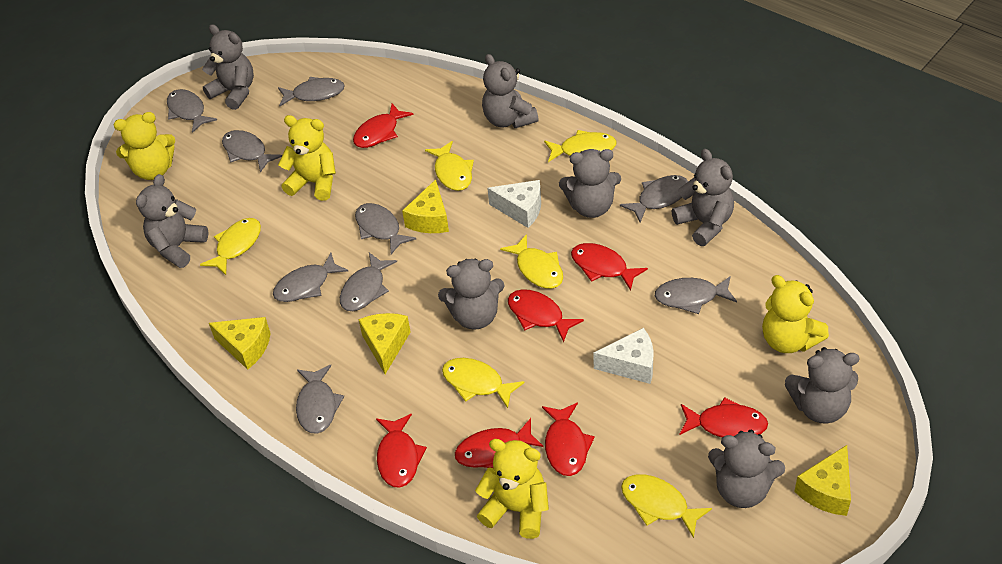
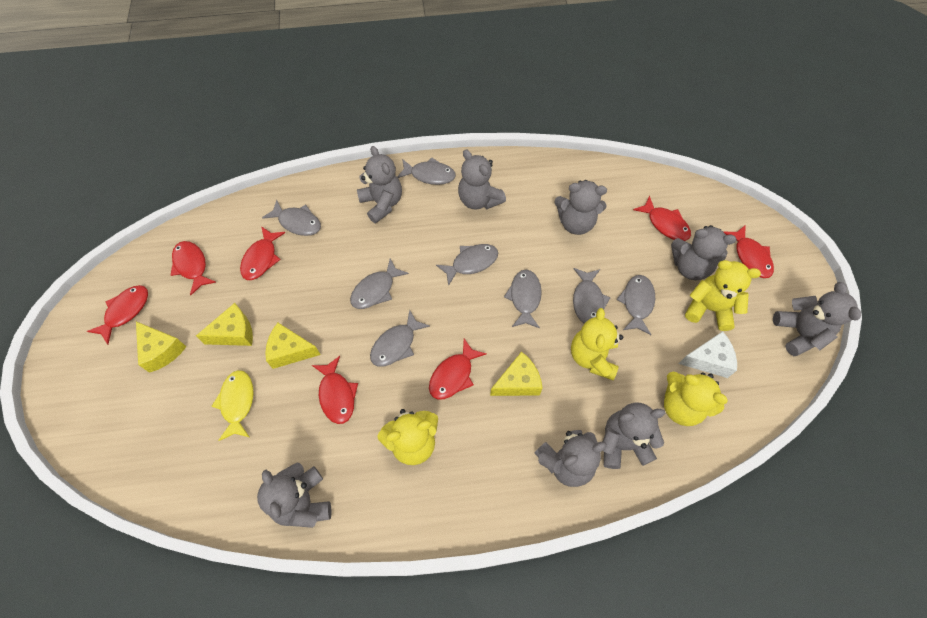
grey fish: [167,89,217,133] [222,130,282,173] [273,253,348,302] [278,77,345,106] [296,365,344,434] [340,253,397,311] [355,203,416,255] [620,175,688,222] [655,276,737,314] = 9 -> [262,200,321,236] [350,259,409,309] [370,310,430,367] [397,158,456,185] [436,244,498,286] [504,270,542,329] [573,268,610,324] [616,275,655,335] = 8
white cheese: [487,180,541,228] [593,328,654,384] = 2 -> [679,331,737,378] = 1
yellow fish: [200,218,261,275] [425,141,474,191] [442,358,525,408] [500,234,563,289] [544,130,617,162] [621,474,712,538] = 6 -> [211,370,254,441] = 1

